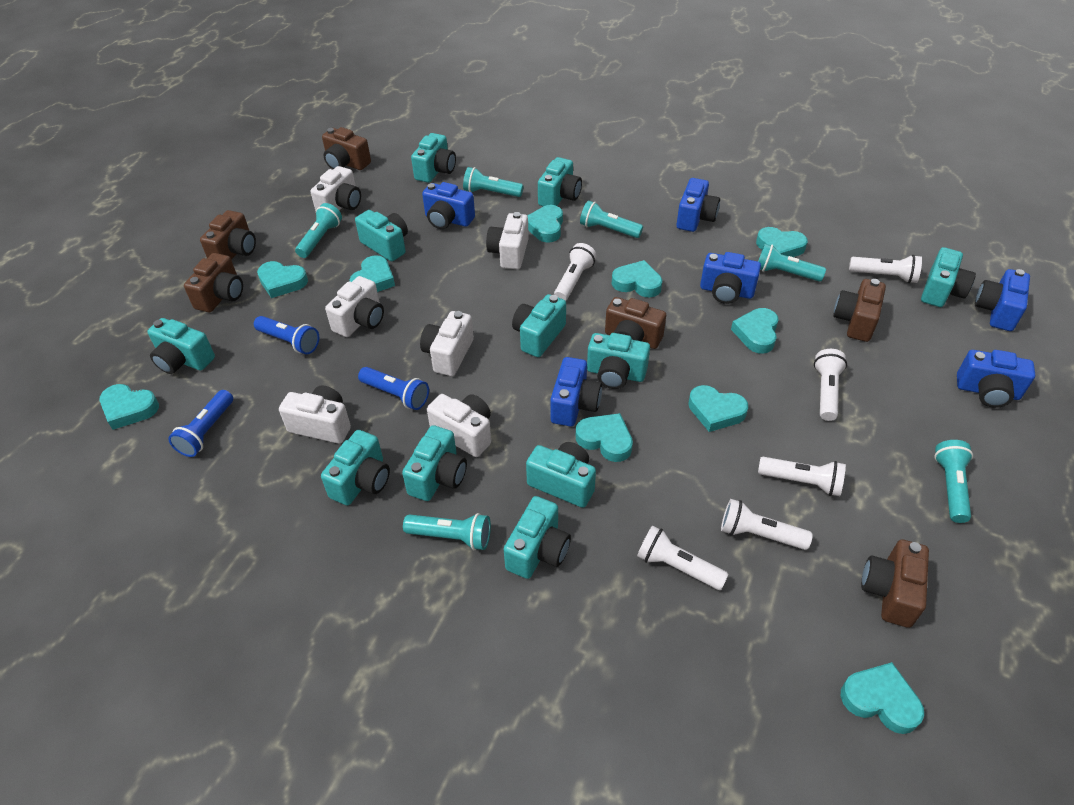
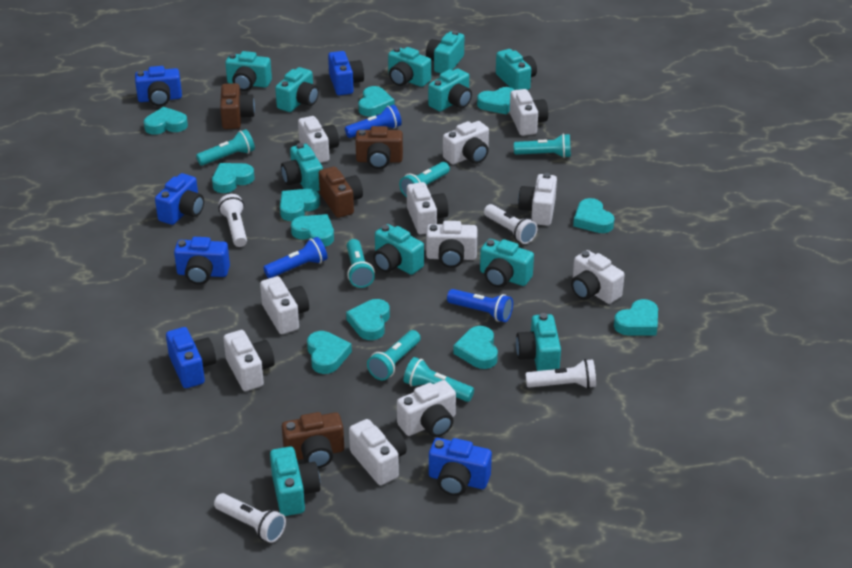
brown camera: [184,253,243,312] [200,210,256,260] [322,127,371,170] [605,297,666,349] [833,279,886,342] [861,540,929,628] = 6 -> [220,83,255,129] [282,412,344,468] [319,167,363,218] [355,126,403,169] = 4
turquoise heart: [100,384,159,430] [257,261,308,298] [349,255,395,292] [528,205,563,243] [576,413,633,462] [612,260,662,297] [688,385,748,432] [731,308,779,354] [756,227,808,257] [841,662,924,734] = 10 -> [144,107,188,135] [212,163,254,193] [280,189,320,221] [291,214,334,247] [307,331,352,374] [346,299,390,340] [359,86,395,116] [453,326,498,369] [477,87,515,115] [573,198,615,233] [614,299,658,336] = 11
white camera: [279,385,351,444] [311,166,361,211] [325,276,384,337] [420,311,474,376] [427,394,491,457] [486,212,529,269] = 6 -> [223,330,275,391] [260,276,309,334] [298,116,339,163] [349,419,407,485] [397,380,456,437] [407,182,449,234] [426,221,477,268] [443,121,489,165] [510,89,548,136] [518,173,557,226] [571,250,625,304] = 11
white flashlight: [554,243,597,301] [637,525,728,590] [721,499,813,550] [758,457,846,496] [814,349,847,421] [849,255,922,283] = 6 -> [214,493,286,543] [218,194,247,247] [484,204,538,244] [525,359,596,389] = 4

